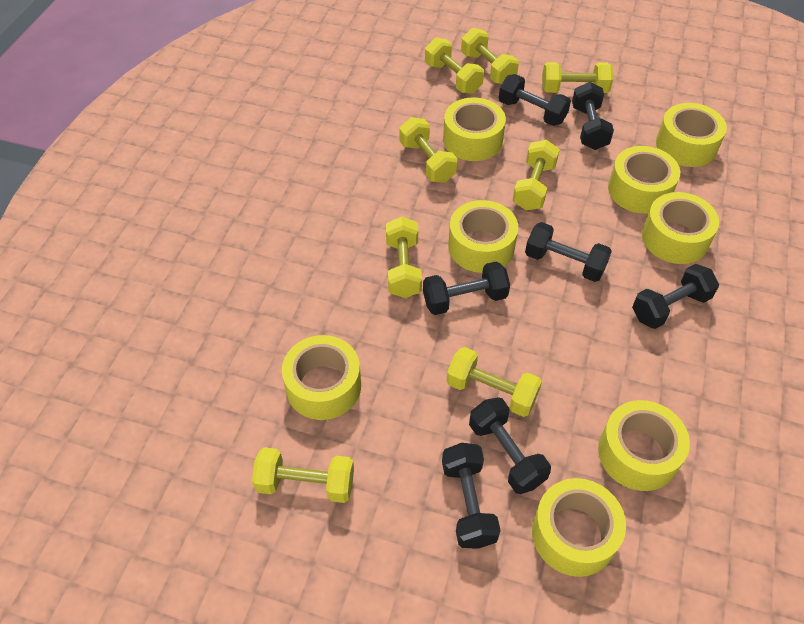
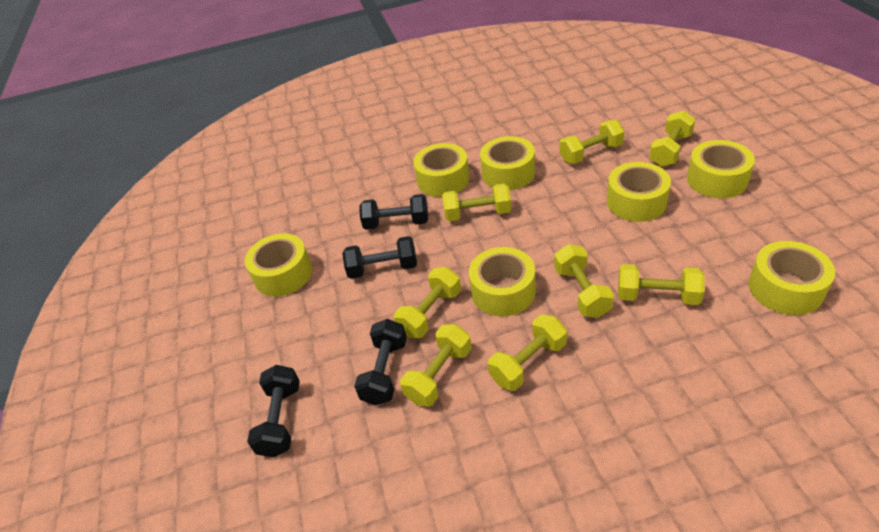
black dumbbell: [423,261,510,315] [442,443,501,549] [469,397,551,494] [499,74,571,126] [525,222,612,282] [572,82,614,150] [632,264,719,329] = 7 -> [247,365,300,457] [342,236,417,279] [354,319,407,405] [359,194,428,230] = 4
yellow tape: [282,335,361,420] [443,97,506,161] [448,200,518,273] [532,478,626,577] [598,400,690,491] [608,146,680,214] [642,192,719,264] [656,103,727,167] = 8 -> [245,233,312,297] [413,143,469,197] [469,247,536,316] [480,136,535,190] [607,162,671,222] [687,140,755,198] [748,241,835,315] = 7

